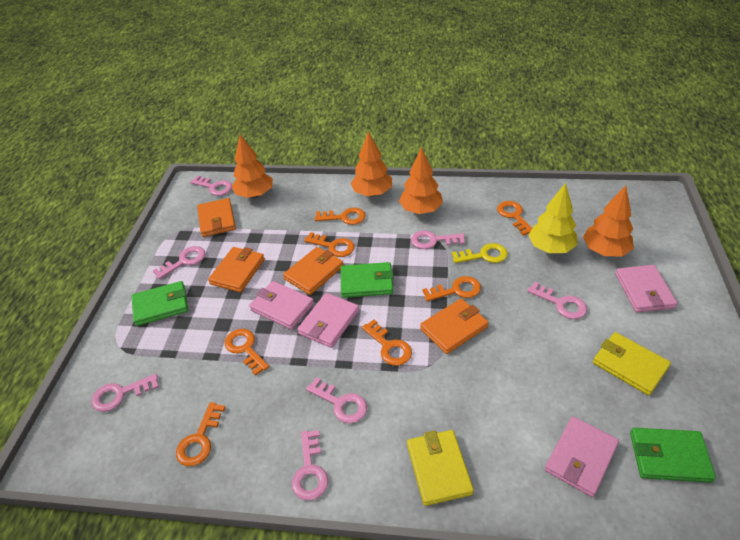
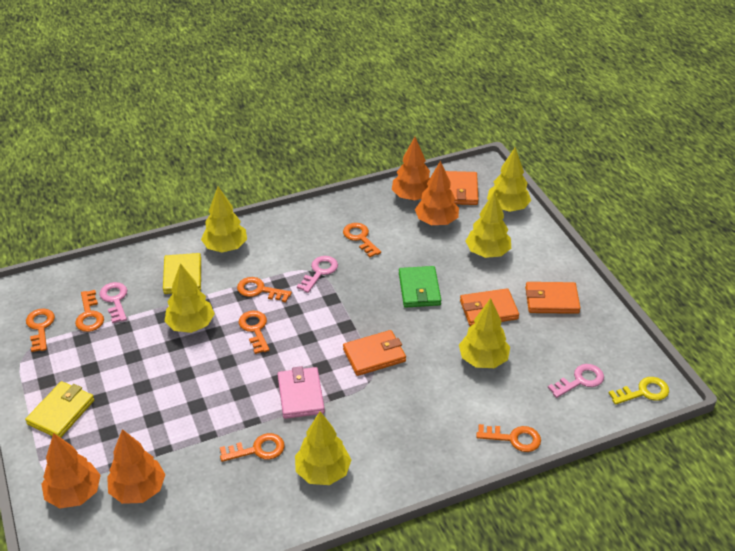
green wallet: [131,281,188,326] [341,262,394,298] [630,428,716,483] = 3 -> [399,266,441,308] = 1
pink key: [92,374,159,412] [153,246,205,279] [190,175,232,196] [291,430,328,500] [306,377,367,423] [411,230,465,249] [527,282,587,319] = 7 -> [99,282,127,323] [297,256,338,293] [548,364,604,398] = 3
pink wallet: [249,281,314,330] [297,293,359,348] [545,416,619,497] [615,265,677,312] = 4 -> [278,366,325,419] = 1
yellow tree: [529,183,577,253] = 1 -> [164,263,214,333] [201,187,247,252] [295,411,351,485] [459,298,510,368] [465,191,511,258] [487,147,531,212] = 6

